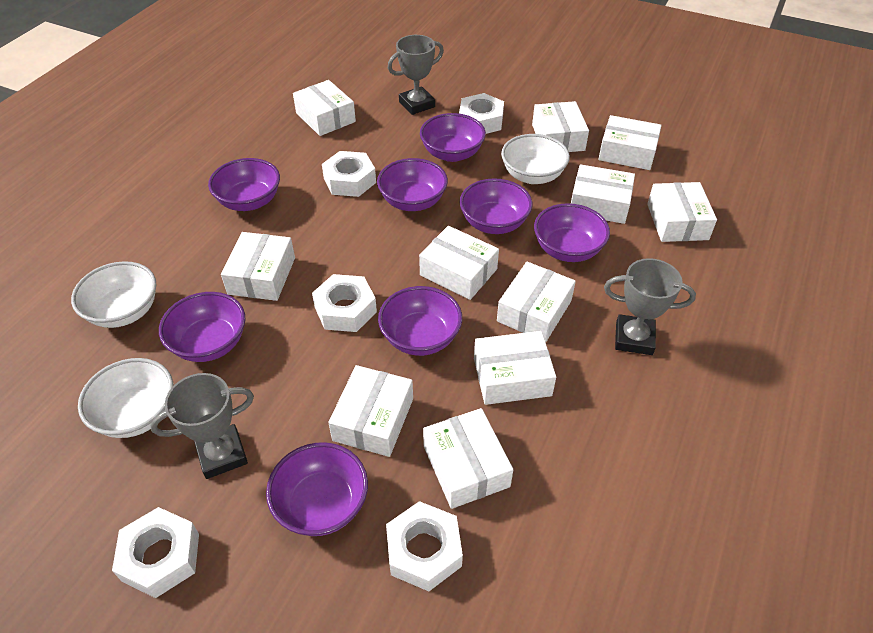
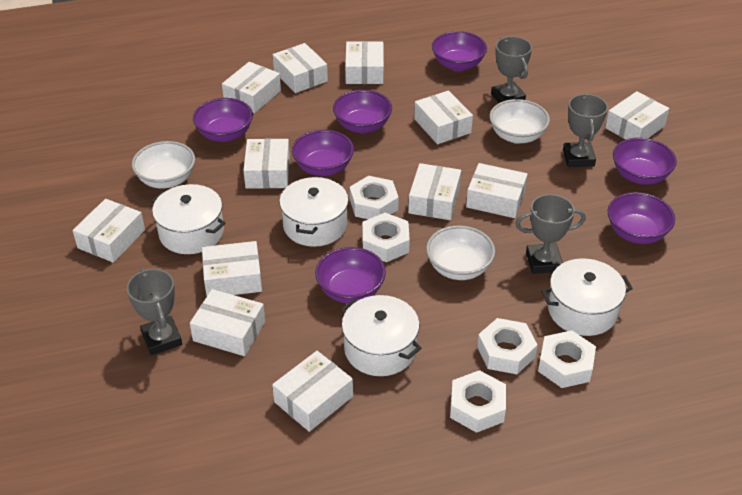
grey trophy: [150,373,254,479] [388,35,444,115] [604,258,696,355] = 3 -> [127,268,182,355] [491,36,532,103] [515,194,586,274] [563,93,608,167] = 4
purple bowl: [159,292,245,362] [208,158,280,211] [266,442,368,536] [377,158,448,211] [378,286,462,356] [420,113,486,162] [460,179,532,234] [534,203,610,262] = 8 -> [193,98,253,142] [292,130,354,176] [315,247,386,303] [333,90,392,133] [432,31,487,71] [608,192,675,244] [613,137,677,185] = 7
white box: [221,232,295,301] [293,80,356,136] [328,365,413,457] [419,226,499,300] [423,408,513,509] [474,331,556,405] [497,262,576,342] [532,101,589,152] [571,164,635,224] [598,115,661,170] [647,182,717,242] = 11 -> [73,199,145,263] [190,289,265,356] [202,241,262,296] [222,62,281,113] [243,139,290,189] [272,351,353,432] [273,43,328,93] [345,41,384,84] [408,163,461,220] [414,90,473,144] [466,163,528,218] [605,91,669,139] = 12
white pot: none = 0 -> [151,184,226,254] [279,176,349,247] [341,295,422,376] [541,258,633,336] = 4

